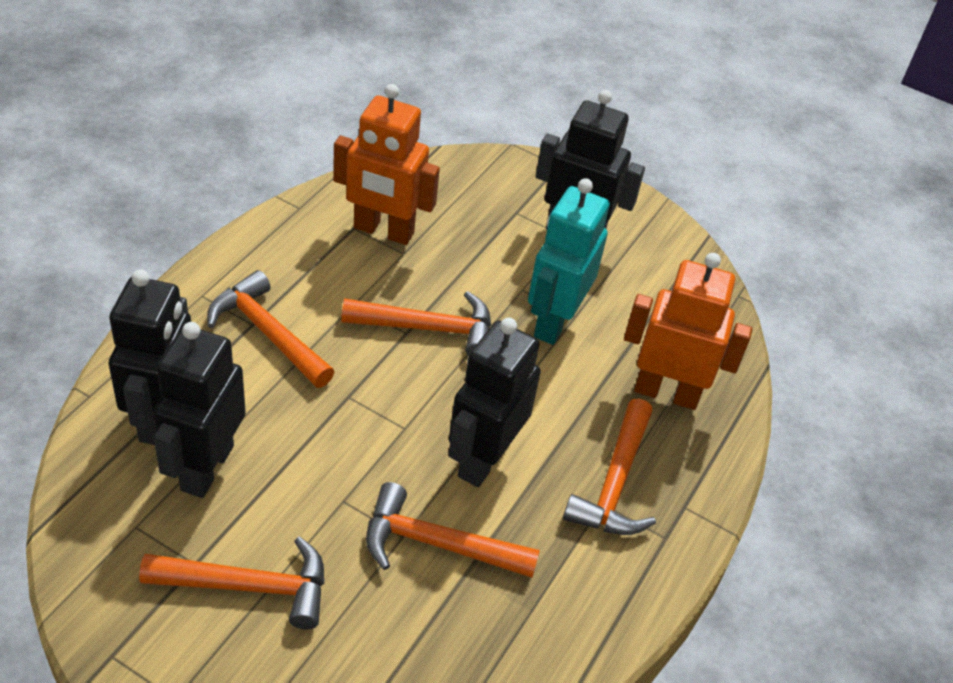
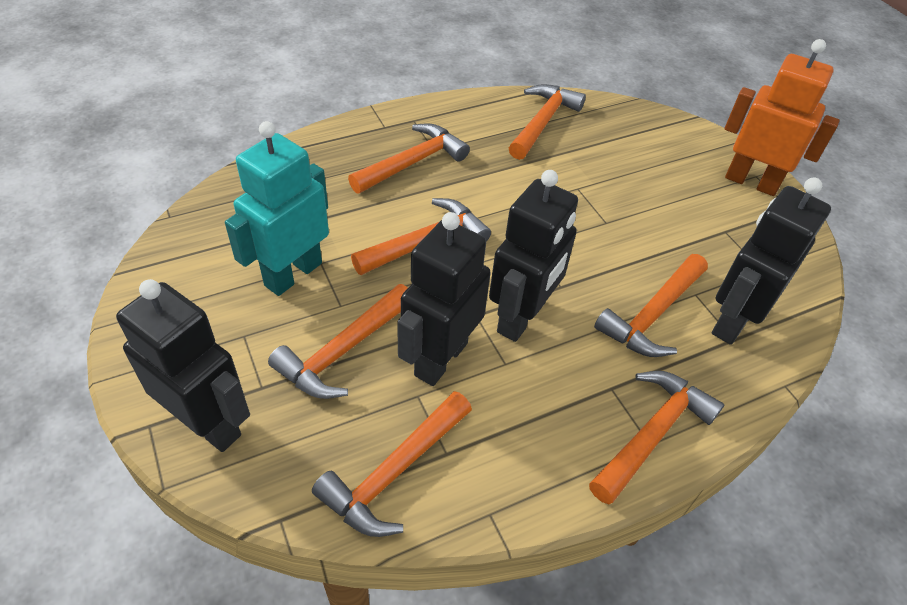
orange hammer: [139,537,324,629] [207,270,335,388] [341,291,491,356] [366,482,540,578] [563,398,656,535] = 5 -> [268,284,408,399] [312,391,472,537] [348,123,470,193] [351,198,491,275] [509,84,586,160] [589,371,724,504] [594,254,708,357] = 7
orange robot: [333,84,440,245] [624,253,752,410] = 2 -> [724,39,840,196] = 1

